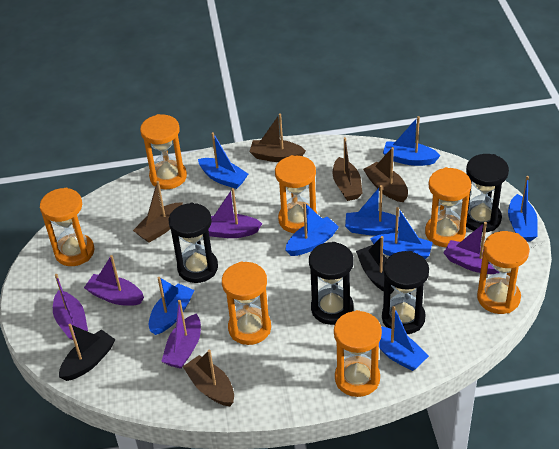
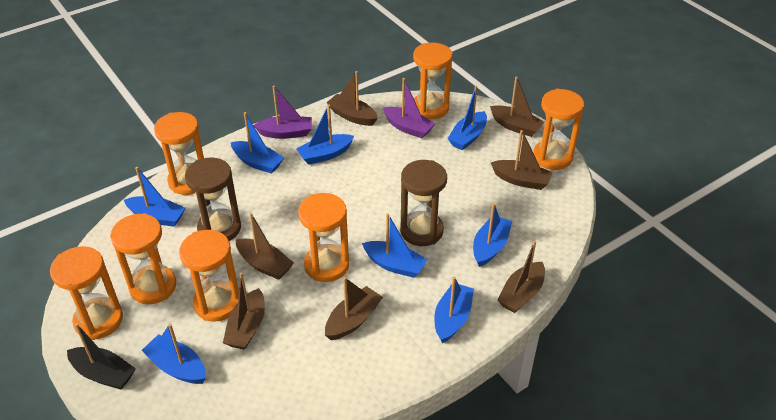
black boat: [59,324,115,381] [356,236,394,295] = 2 -> [67,323,136,390] = 1
black hourglass: [169,203,218,283] [309,242,354,325] [382,251,429,334] [466,154,509,233] = 4 -> none = 0
brown boat: [133,181,183,243] [183,350,234,406] [249,113,306,162] [333,137,363,201] [363,147,408,202] = 5 -> [223,272,265,350] [236,213,294,280] [325,277,383,340] [326,71,378,126] [490,76,545,137] [491,130,553,190] [498,240,545,313] = 7
brown hourglass: none = 0 -> [185,158,241,241] [400,160,447,246] = 2
purple boat: [53,274,88,340] [84,255,144,306] [161,300,201,369] [208,188,262,238] [444,222,499,274] = 5 -> [253,86,312,139] [383,78,435,139] = 2

